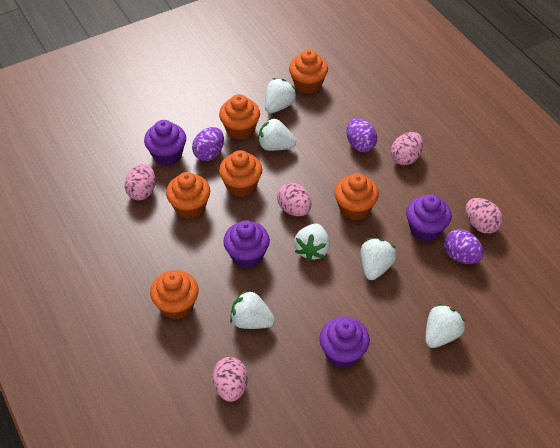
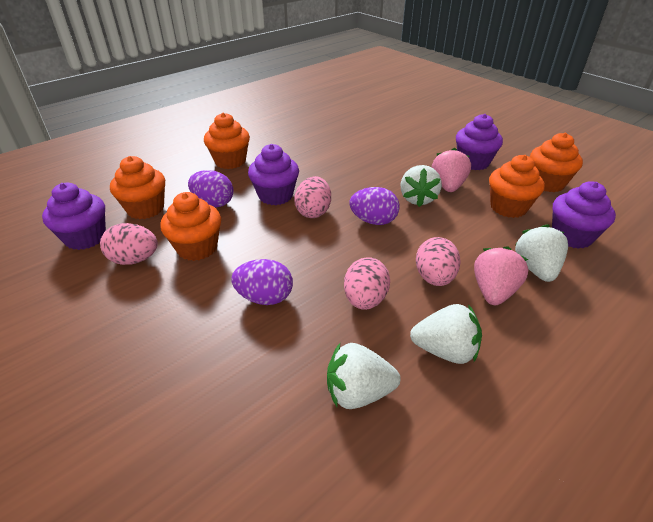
orange cupcake: [150,270,199,319] [166,172,210,219] [219,94,260,140] [219,150,262,197] [289,49,328,94] [334,173,379,220] = 6 -> [110,156,165,219] [160,192,221,261] [204,113,250,169] [489,155,545,218] [530,133,583,192] = 5
pink egg: [124,164,156,201] [212,357,248,402] [277,183,312,216] [391,132,423,165] [466,198,503,234] = 5 -> [100,223,158,265] [294,176,331,218] [344,257,390,310] [416,237,461,286] = 4
pink strawberry: none = 0 -> [432,148,471,192] [474,246,529,305] = 2
white strawberry: [230,290,275,329] [258,118,296,151] [265,78,297,113] [294,223,330,261] [361,238,397,280] [426,304,465,348] = 6 -> [327,343,400,409] [400,165,442,207] [410,304,482,364] [515,224,568,282] = 4

